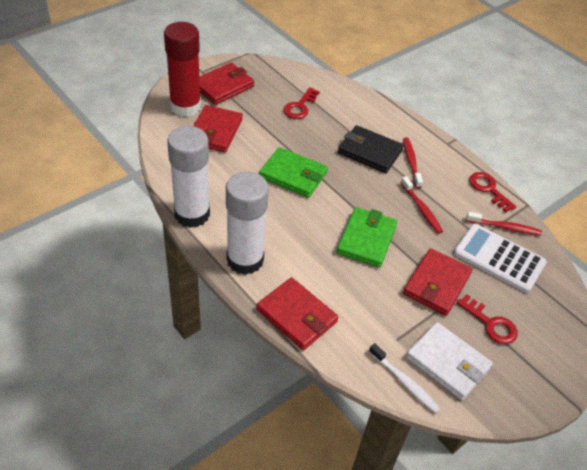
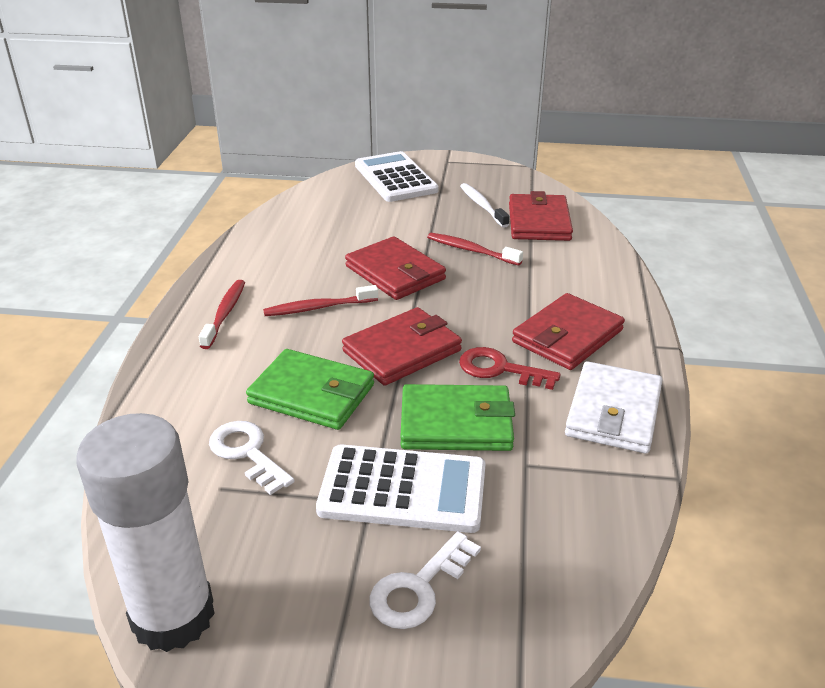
black wallet: [338,125,404,173] = 1 -> none = 0
red glue stick: [164,22,201,117] = 1 -> none = 0
red key: [283,87,320,119] [457,294,518,344] [469,172,516,212] = 3 -> [459,347,561,390] = 1
white calculator: [453,224,547,293] = 1 -> [316,444,486,533] [355,151,439,202] = 2
white glue stick: [167,126,210,228] [226,171,269,275] = 2 -> [76,413,215,652] = 1
white key: none = 0 -> [209,421,295,495] [369,531,481,629] = 2

